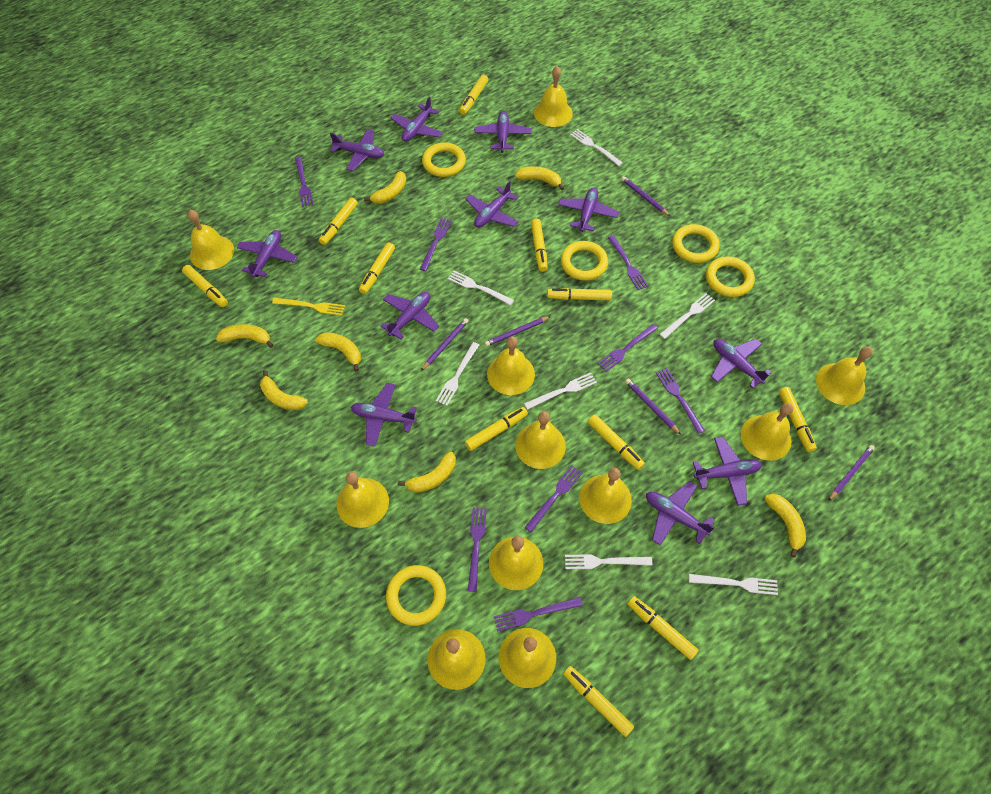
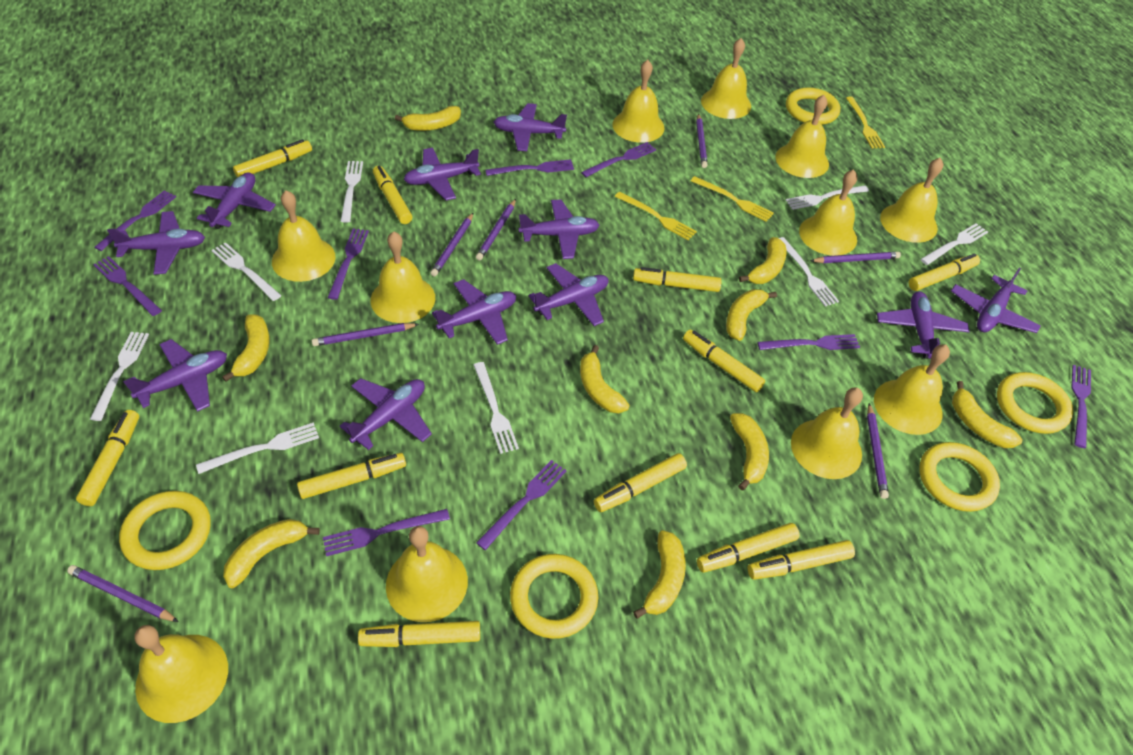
purple fork: [295,157,313,207] [420,218,452,271] [468,508,487,592] [494,597,583,632] [525,465,583,532] [598,324,658,372] [608,235,648,290] [656,368,705,434] = 8 -> [93,256,162,316] [94,191,176,251] [323,509,450,556] [328,228,369,300] [476,460,567,550] [485,159,574,176] [581,142,656,177] [757,334,860,350] [1072,365,1091,448] = 9
purple pencil: [421,318,468,371] [485,316,551,347] [621,176,670,216] [625,379,681,435] [829,445,875,501] = 5 -> [67,565,179,622] [312,323,419,346] [430,213,473,277] [476,199,516,260] [696,114,708,168] [810,252,901,263] [867,403,889,499] = 7
white fork: [436,342,479,406] [447,270,514,305] [524,372,597,410] [565,554,652,569] [570,129,623,166] [659,293,715,339] [689,574,778,595] = 7 -> [90,332,149,421] [196,422,319,474] [211,242,282,301] [341,161,363,223] [474,362,519,454] [779,237,839,306] [786,186,869,210] [921,223,988,265] = 8
yellow banana: [216,324,273,348] [260,370,308,410] [315,332,361,371] [364,171,406,204] [398,451,456,493] [515,166,564,190] [764,494,806,557] = 7 -> [222,314,270,382] [223,519,320,588] [395,106,461,131] [580,345,630,413] [633,530,686,619] [726,289,777,341] [730,413,769,490] [739,237,786,284] [952,381,1022,448] = 9
yellow fork: [272,298,345,316] = 1 -> [615,192,697,240] [691,176,774,222] [846,96,885,149] = 3

